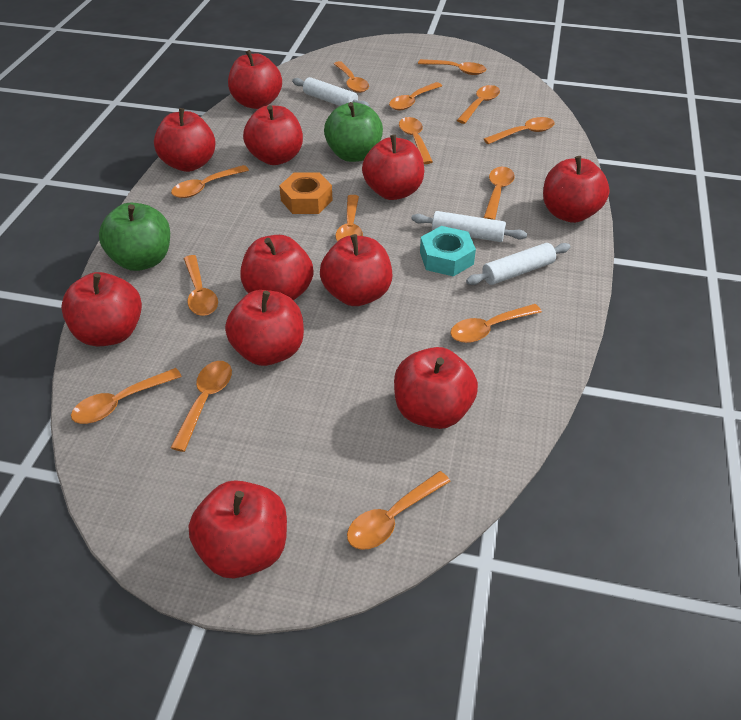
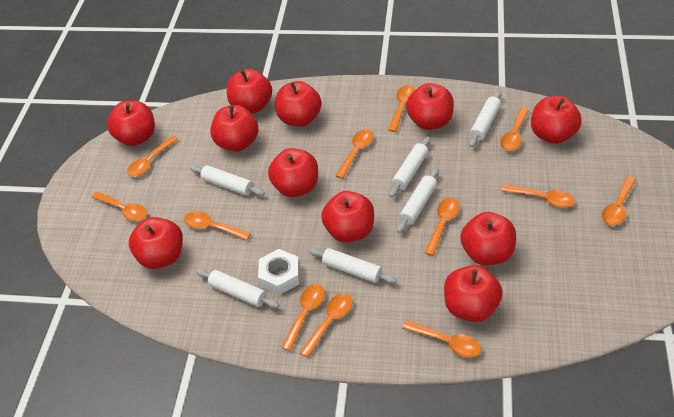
green apple: [99,203,170,271] [324,102,383,162] = 2 -> none = 0
orange nut: [279,172,333,214] = 1 -> none = 0
orange spoon: [71,368,182,424] [171,165,249,198] [171,361,232,452] [184,255,218,316] [334,61,369,93] [335,195,363,242] [347,471,451,550] [389,82,442,110] [399,117,433,164] [418,59,486,75] [450,304,542,343] [457,85,500,124] [483,167,515,220] [484,117,555,144] = 14 -> [91,192,147,221] [127,136,178,177] [184,211,251,240] [281,284,325,351] [300,293,353,358] [336,129,374,179] [388,85,415,132] [402,320,481,358] [425,198,460,256] [500,107,529,151] [501,184,575,208] [602,176,636,226] = 12
turquoise nut: [420,226,476,277] = 1 -> none = 0
white nut: none = 0 -> [258,249,300,295] = 1
white rolling pin: [292,77,370,107] [412,211,527,242] [466,243,571,285] = 3 -> [190,165,265,196] [196,269,279,308] [308,248,397,284] [390,137,430,197] [397,168,439,233] [469,91,502,147] = 6

